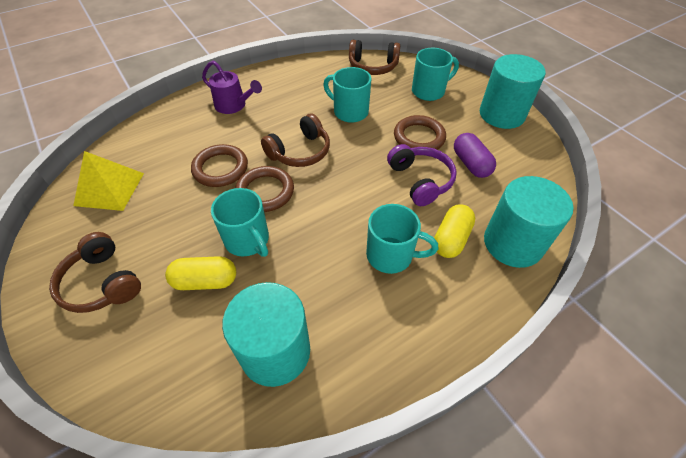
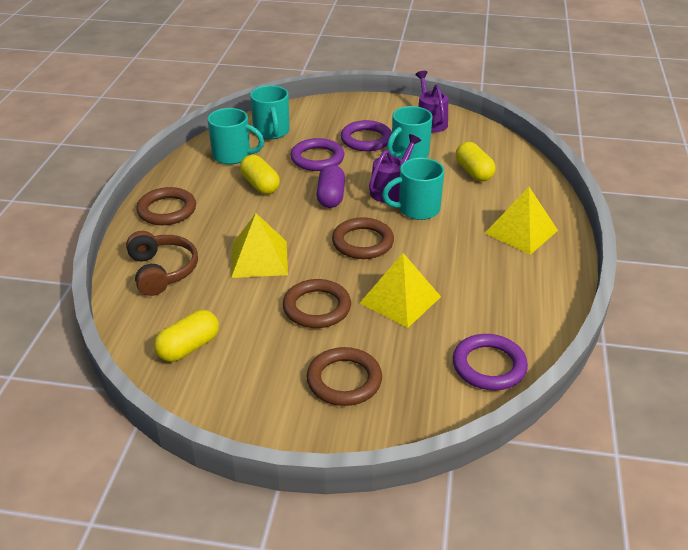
brown headphones: [49,232,141,313] [261,113,330,167] [349,40,400,75] = 3 -> [126,231,198,296] = 1
brown ring: [191,144,248,187] [235,166,294,212] [394,115,446,150] = 3 -> [136,187,196,225] [283,279,351,328] [307,347,382,406] [332,217,394,259] = 4
purple headphones: [387,144,457,206] = 1 -> none = 0
purple ring: none = 0 -> [290,138,344,171] [341,120,392,151] [453,334,528,390] = 3
purple watering can: [202,61,262,114] = 1 -> [369,134,421,203] [415,71,448,133] = 2
turquoise cylinder: [222,282,310,387] [480,54,546,129] [484,176,573,268] = 3 -> none = 0
yellow capsule: [165,256,236,290] [434,204,475,258] = 2 -> [154,310,219,362] [240,155,280,194] [456,142,496,181] = 3
yellow pyramid: [73,151,144,211] = 1 -> [231,213,288,278] [360,253,441,328] [485,187,558,255] = 3

